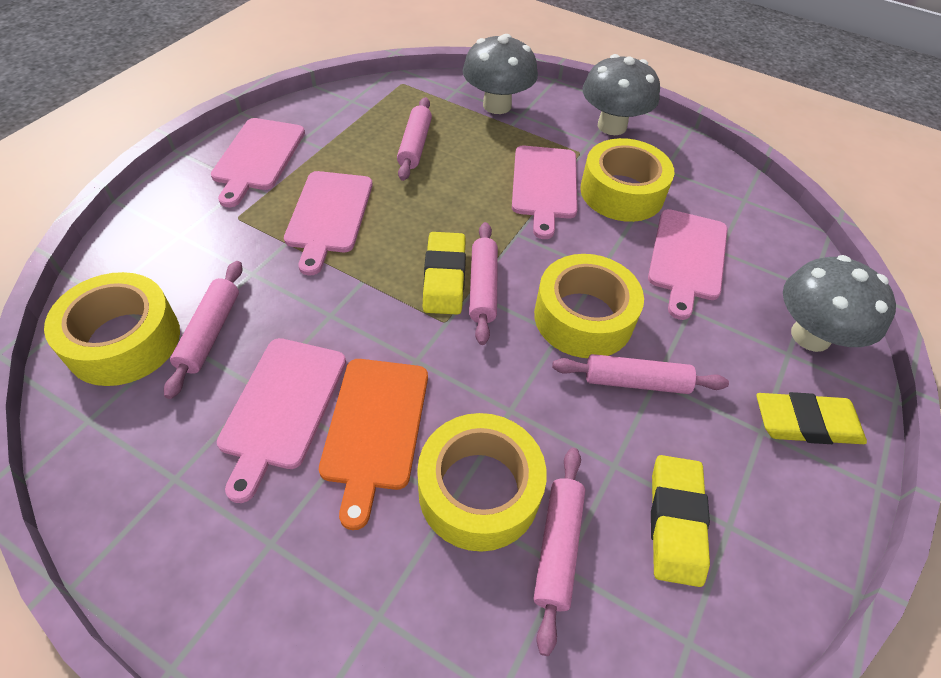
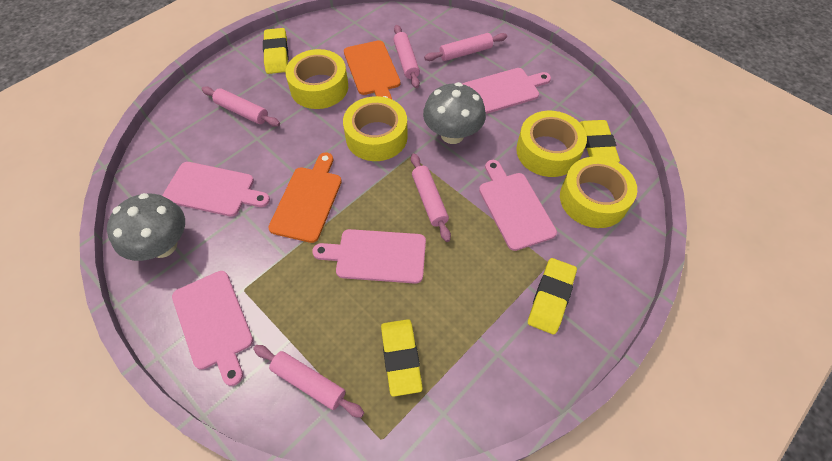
grey mushroom: [463,34,538,114] [582,54,660,135] [783,255,896,352] = 3 -> [107,193,185,261] [423,82,486,144] = 2
orange cutting board: [319,359,428,530] = 1 -> [268,153,342,243] [344,40,400,99] = 2
yellow eraser: [423,232,466,315] [651,455,710,587] [756,392,867,444] = 3 -> [263,28,288,74] [381,319,423,397] [528,258,577,335] [579,120,620,162] = 4

